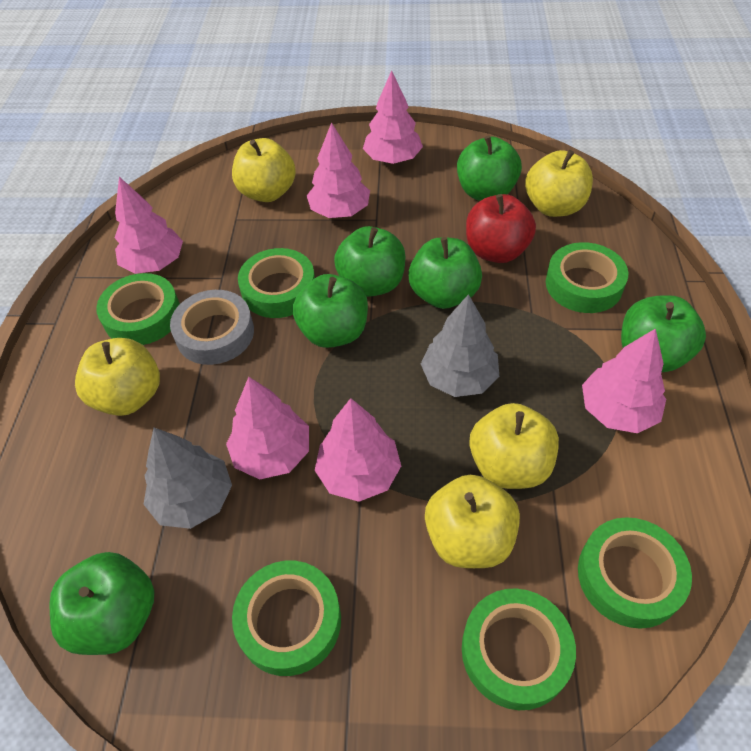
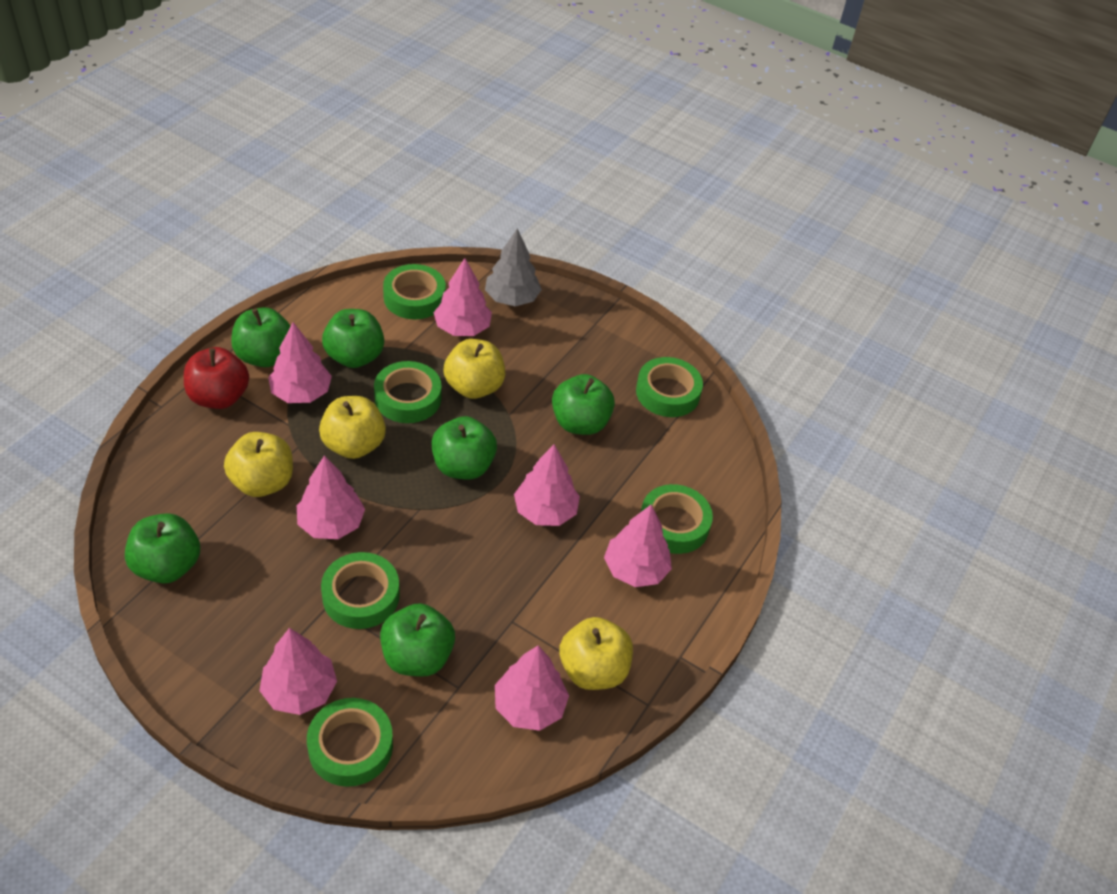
grey tape: [170,290,254,365] = 1 -> none = 0
grey tree: [144,428,232,529] [421,294,499,397] = 2 -> [485,228,542,306] = 1
pink tree: [115,177,183,274] [226,377,309,479] [307,122,370,218] [315,398,401,502] [363,70,423,164] [582,328,666,433] = 6 -> [259,628,337,715] [268,322,332,403] [297,455,365,539] [433,258,492,336] [495,645,569,731] [514,444,580,526] [604,504,672,587] = 7
yellow apple: [75,338,160,416] [232,138,296,202] [425,474,520,568] [469,403,559,489] [525,150,593,217] = 5 -> [224,432,293,497] [319,396,386,459] [444,339,505,399] [559,617,633,690] = 4

